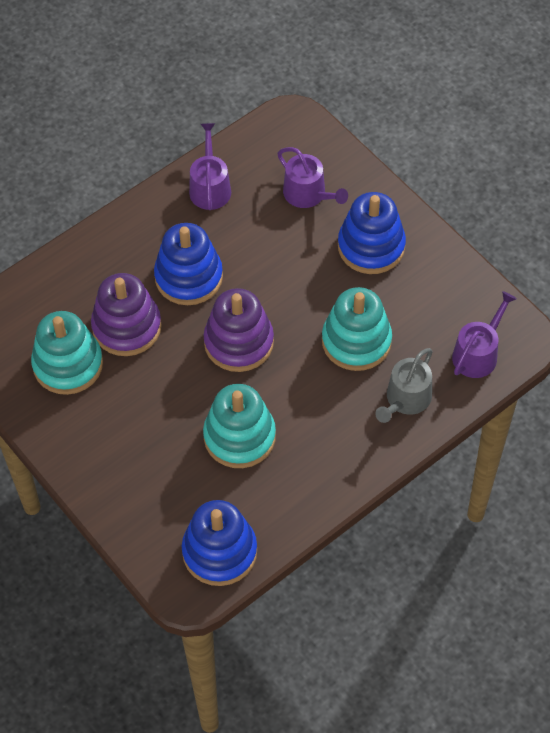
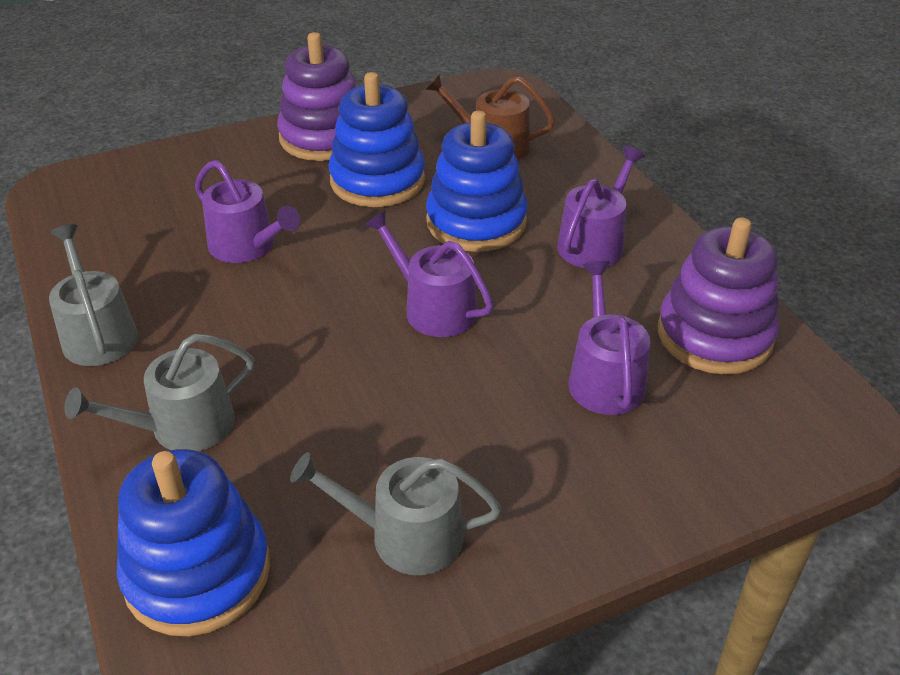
brown watering can: none = 0 -> [425,74,555,160] = 1
grey watering can: [375,348,433,423] = 1 -> [49,224,138,366] [65,334,254,451] [290,452,501,575] = 3
purple watering can: [189,123,231,210] [277,147,348,208] [452,291,517,378] = 3 -> [195,160,300,263] [365,210,493,337] [557,146,645,268] [568,261,651,415] = 4
turquoise stacking toy: [31,311,103,395] [203,384,276,468] [322,287,392,371] = 3 -> none = 0

